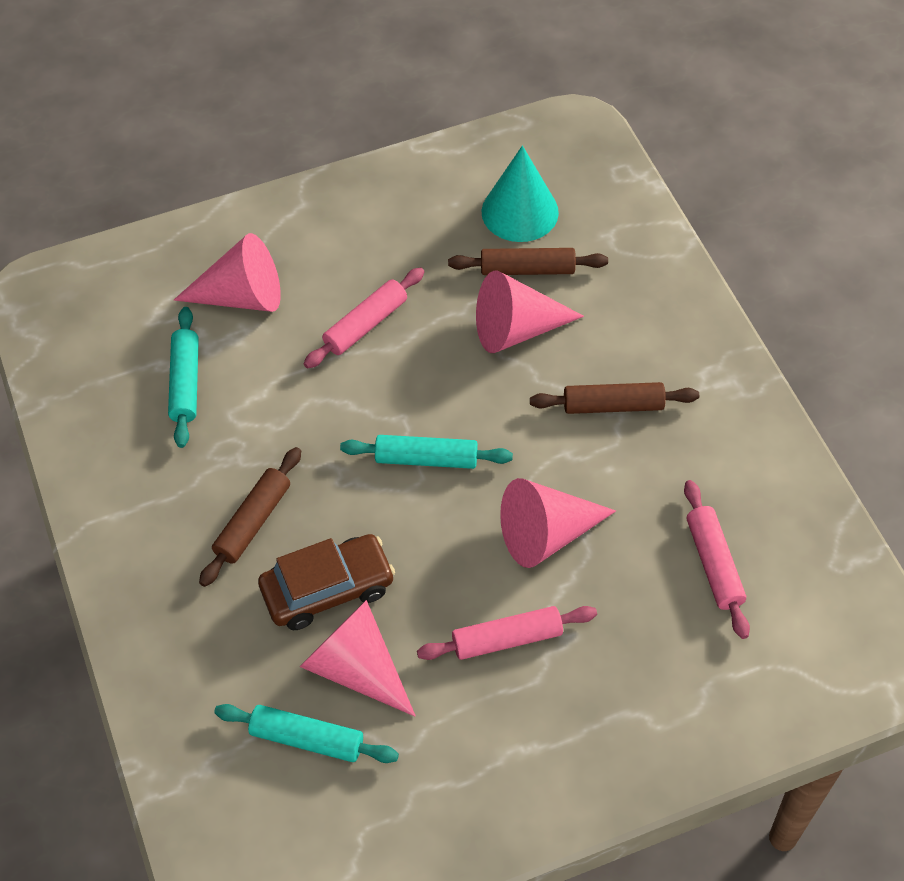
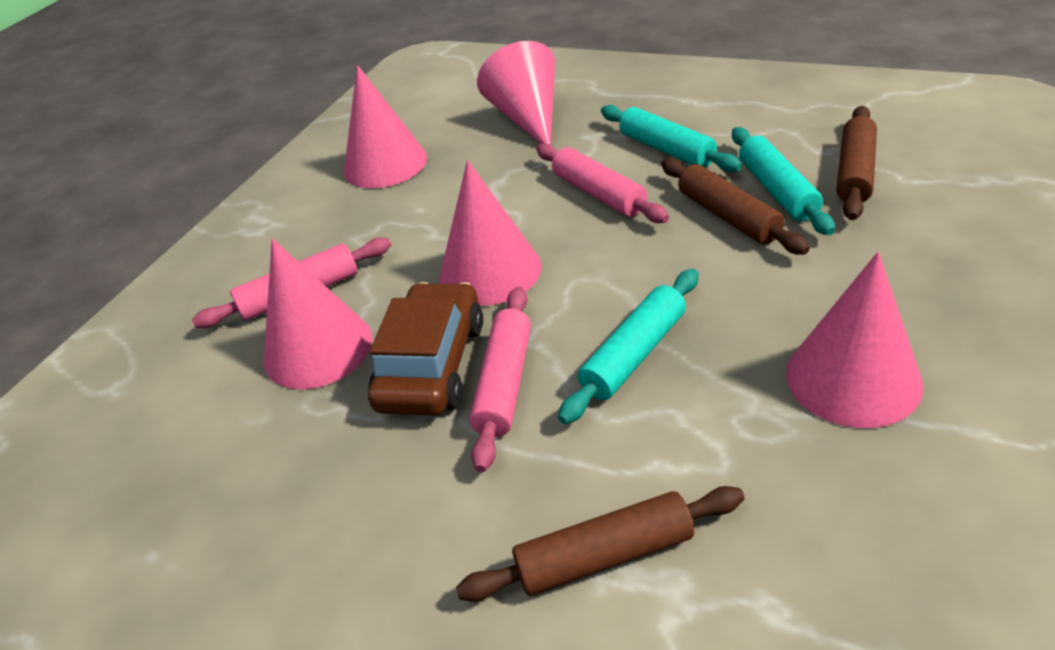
pink cone: [174,233,281,312] [300,600,416,716] [476,270,584,353] [500,478,616,568] = 4 -> [264,239,373,389] [344,65,427,188] [439,160,541,306] [477,41,555,145] [786,252,923,428] = 5
turquoise cone: [481,146,559,242] = 1 -> none = 0

